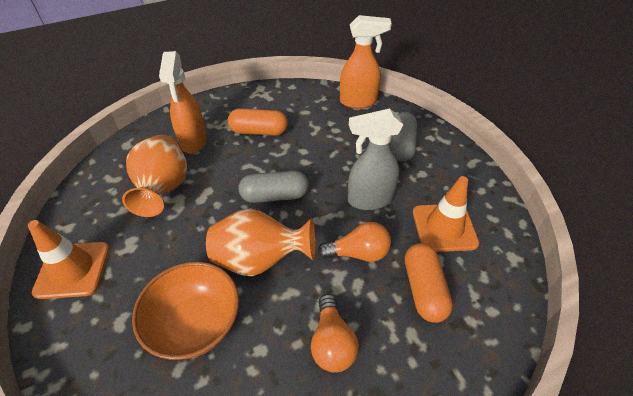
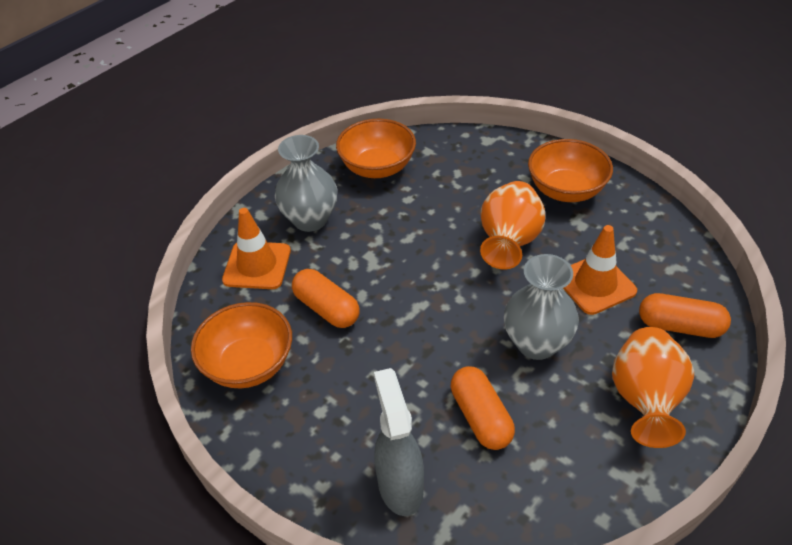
grey capsule: [239,171,309,203] [389,112,417,162] = 2 -> none = 0
grey vase: none = 0 -> [275,135,337,232] [504,254,579,360] = 2
orange bowl: [132,262,239,360] = 1 -> [191,302,292,389] [336,119,416,178] [528,139,613,202] = 3
orange capsule: [228,108,288,136] [405,243,453,323] = 2 -> [292,269,359,328] [451,366,515,450] [639,293,731,338] = 3
orange light bulb: [311,294,359,373] [317,222,391,262] = 2 -> none = 0
orange spray bottle: [159,51,207,154] [340,15,392,109] = 2 -> none = 0

